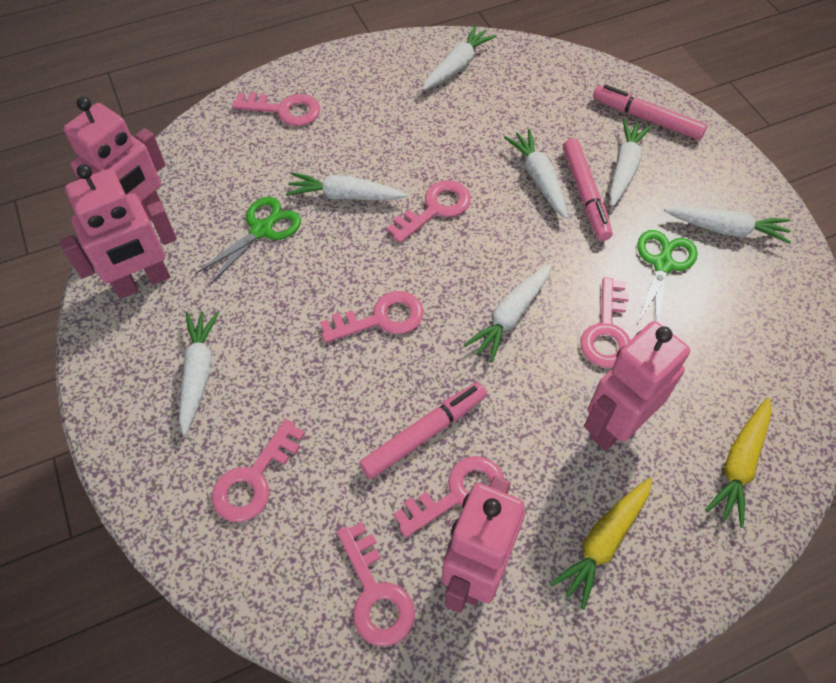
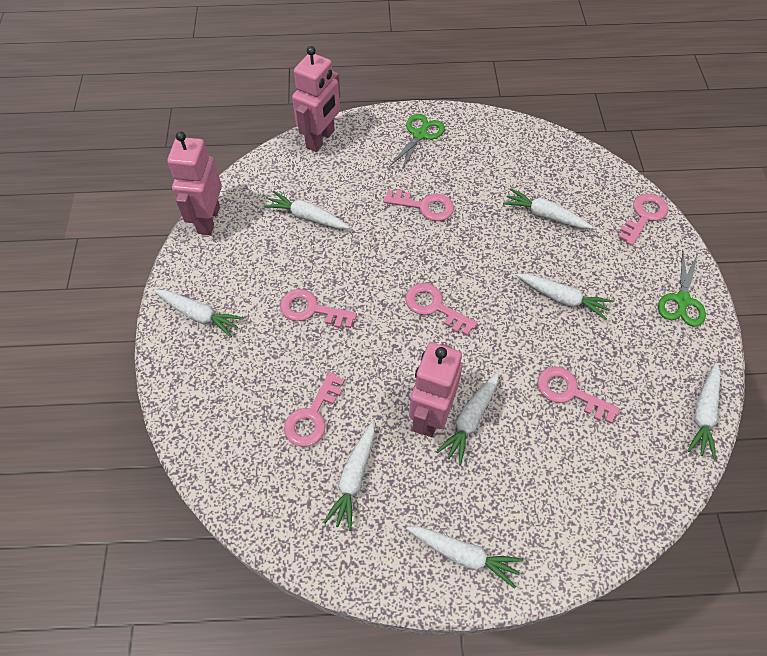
pink key: [212,419,305,522] [232,92,320,126] [320,291,424,343] [337,522,415,646] [387,180,471,243] [394,456,504,538] [580,277,631,368] = 7 -> [280,289,357,328] [284,372,345,447] [383,189,454,221] [405,283,477,336] [537,367,620,423] [618,194,668,246] = 6
pink marker: [359,382,487,479] [563,138,613,241] [593,84,707,140] = 3 -> none = 0
pink robot: [60,164,177,299] [63,97,166,219] [441,476,525,613] [584,321,690,450] = 4 -> [167,131,222,235] [292,46,340,152] [409,342,463,437] = 3
white carrot: [179,311,219,436] [286,172,408,200] [422,25,497,91] [464,264,552,363] [504,129,568,219] [609,119,651,207] [664,206,791,244] = 7 -> [154,290,244,338] [263,191,350,229] [323,422,375,531] [406,526,524,589] [436,372,499,465] [503,188,593,229] [516,274,613,320] [687,363,720,460] = 8
yellow carrot: [550,478,652,610] [706,398,772,528] = 2 -> none = 0

